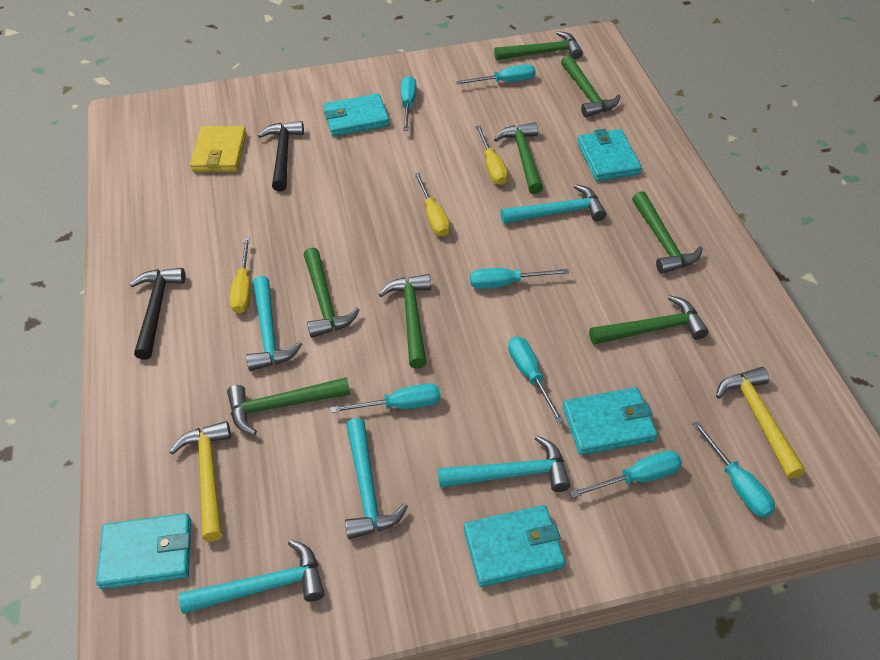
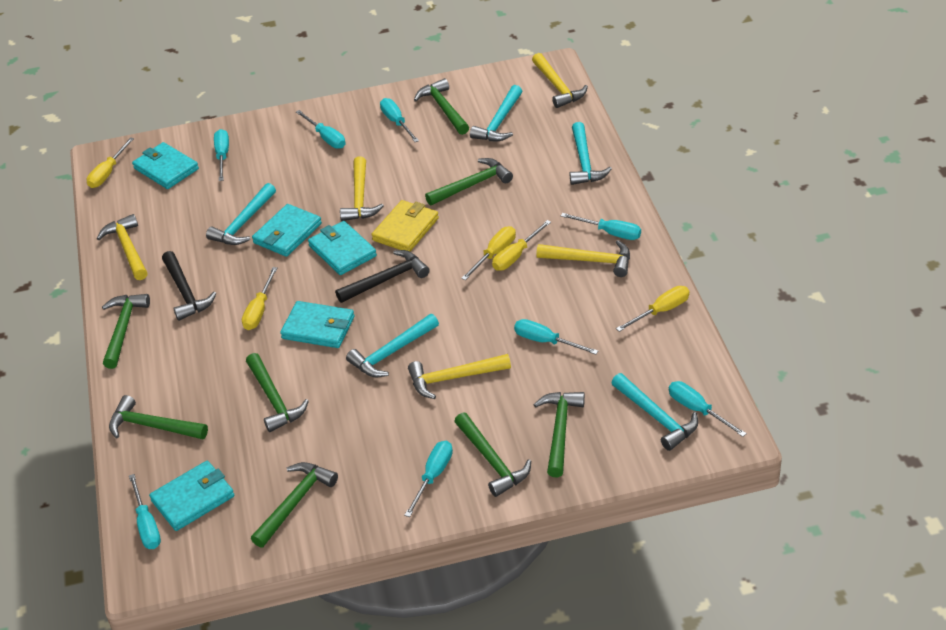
turquoise screwdriver: [330,384,441,413] [401,76,417,131] [456,64,536,85] [470,268,569,289] [508,337,564,423] [570,451,682,498] [693,421,775,518] = 7 -> [129,474,161,549] [214,129,229,181] [296,110,346,149] [380,98,419,142] [404,441,453,517] [514,319,598,355] [561,213,641,240] [669,381,747,437] = 8
yellow hammer: [169,421,231,542] [716,367,805,479] = 2 -> [97,214,148,280] [340,156,384,221] [408,354,511,399] [532,53,588,108] [536,240,630,277] = 5
yellow screwdriver: [230,237,251,313] [414,172,450,237] [476,126,508,185] = 3 -> [87,137,134,188] [242,267,278,330] [461,226,516,280] [492,220,551,271] [616,286,689,332] = 5

